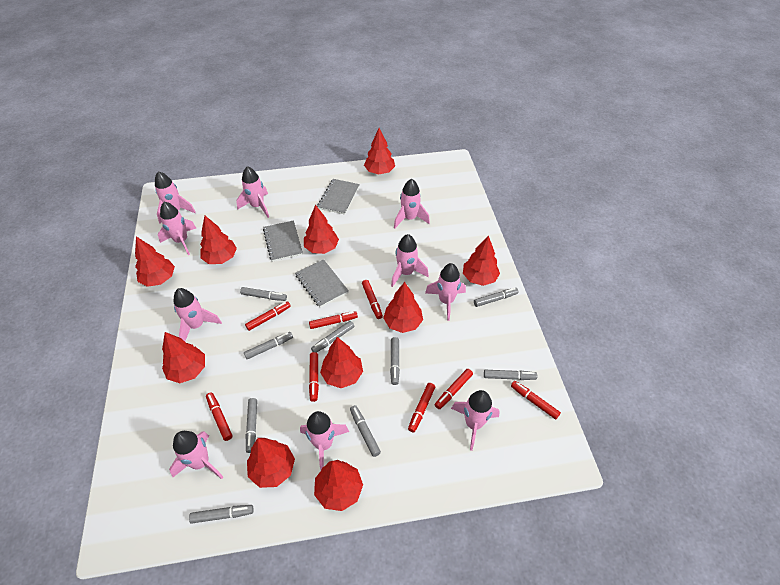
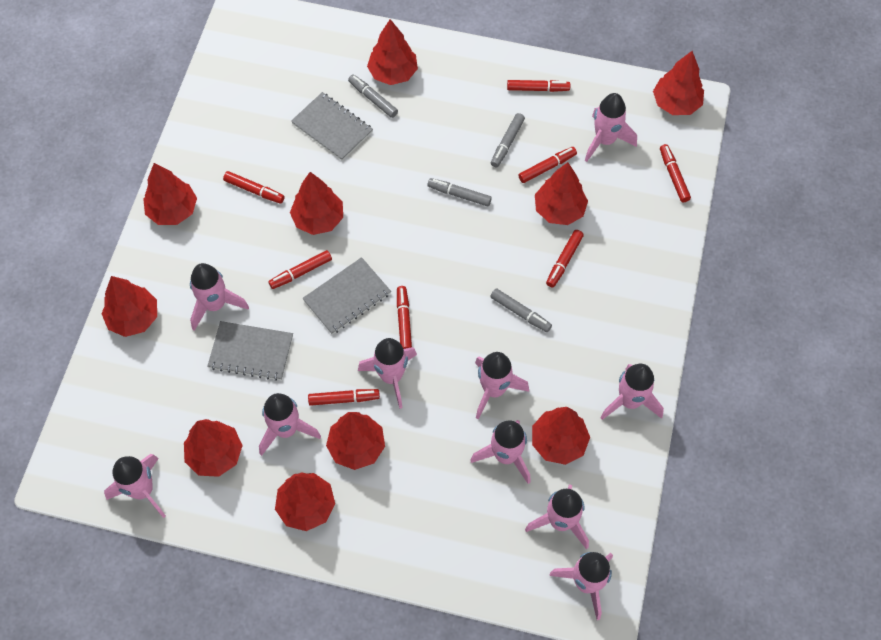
grey marker: [189,505,254,524] [240,287,287,301] [244,332,293,359] [246,398,257,453] [311,321,354,353] [350,405,381,457] [390,337,400,385] [474,288,519,307] [484,370,537,380] = 9 -> [348,74,398,118] [428,178,492,206] [490,288,552,332] [491,113,525,167] = 4

